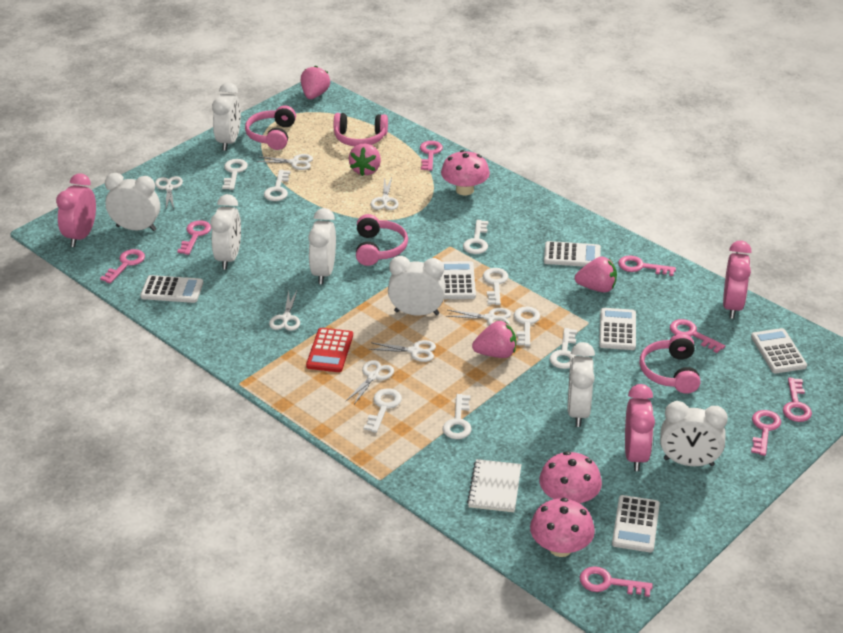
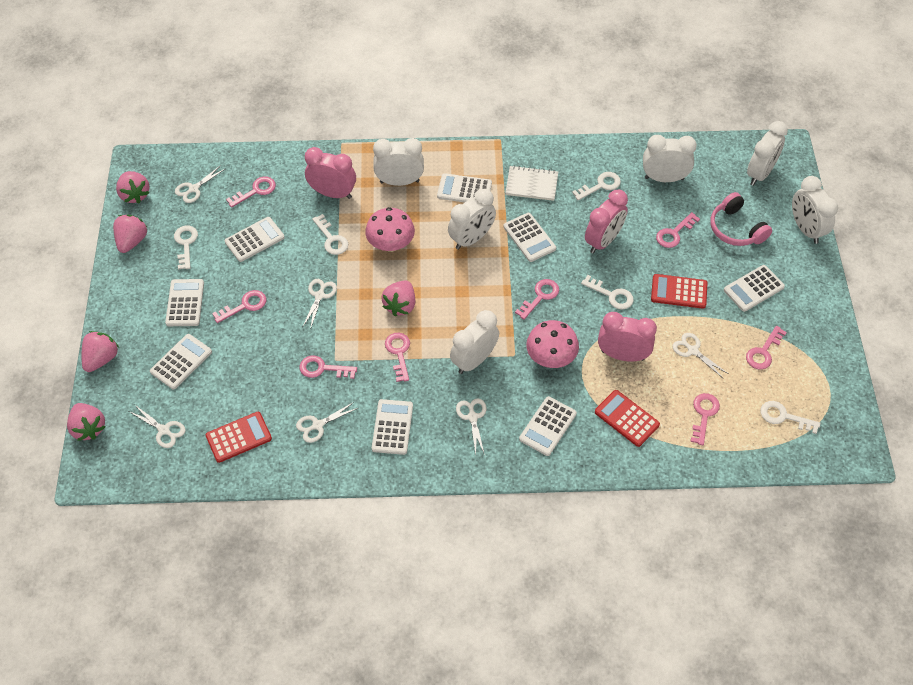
pink headphones: [245,105,296,150] [334,113,388,146] [356,214,408,266] [639,334,700,394] = 4 -> [710,192,772,246] = 1
pink mushroom: [441,150,490,195] [530,498,595,557] [539,451,602,503] = 3 -> [365,207,415,252] [526,320,579,368] = 2
pink strawberry: [301,66,330,99] [349,143,381,176] [472,321,516,358] [575,257,617,292] = 4 -> [67,403,105,441] [82,331,119,372] [113,215,148,253] [116,171,150,203] [382,280,415,316] = 5
red calculator: [306,328,353,372] = 1 -> [206,412,272,463] [595,390,660,447] [651,274,707,309] = 3
white calculator: [140,275,203,303] [442,261,476,299] [544,241,601,267] [599,308,636,350] [612,495,660,552] [751,328,807,374] = 6 -> [150,334,212,389] [165,279,204,326] [225,217,285,262] [372,399,413,455] [437,173,492,202] [503,213,556,262] [519,396,577,456] [724,265,785,312] = 8
white clock: [105,173,160,231] [210,194,241,270] [212,82,241,151] [308,208,336,284] [388,256,446,316] [568,342,595,427] [660,401,728,466] = 7 -> [373,138,424,186] [448,189,496,250] [450,310,499,374] [643,135,697,182] [747,121,788,186] [792,176,838,244] = 6
white key: [222,159,248,190] [264,170,291,201] [363,388,402,433] [443,394,472,439] [463,220,488,254] [483,268,508,305] [514,307,540,346] [549,328,577,369] = 8 -> [174,226,198,269] [312,214,348,255] [572,172,621,200] [581,275,634,309] [760,401,820,434] = 5
white scissors: [155,176,183,209] [256,154,313,170] [269,291,300,331] [346,360,394,404] [369,340,436,362] [371,177,399,210] [446,308,511,325] = 7 -> [129,405,186,448] [175,165,225,203] [296,402,358,443] [303,279,337,330] [456,398,486,455] [672,333,729,379] = 6

